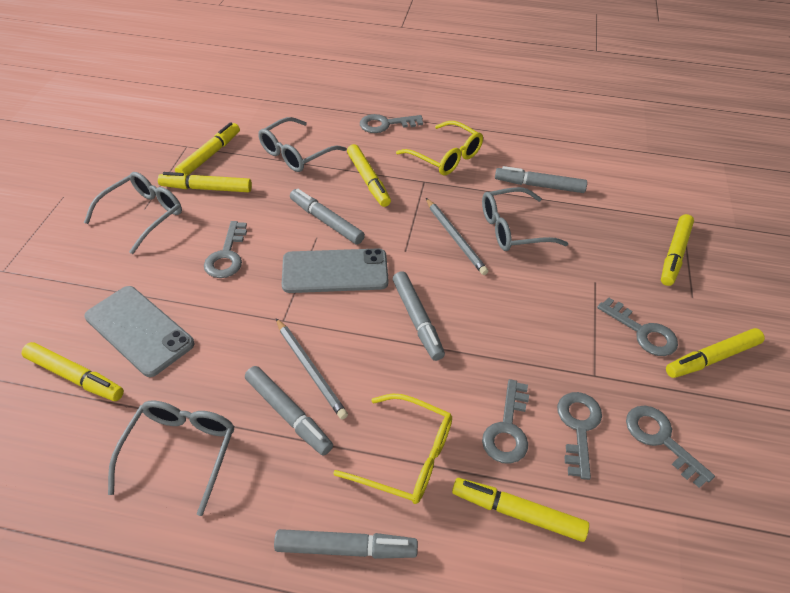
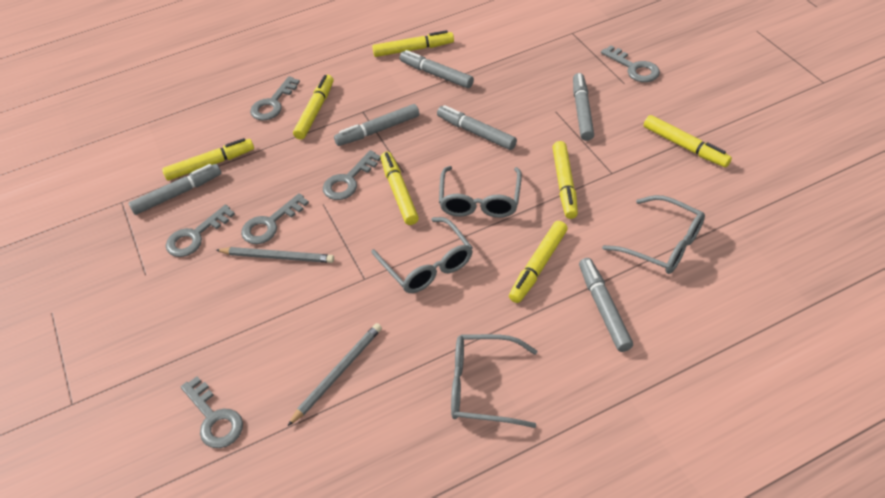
grey marker: [245,366,333,456] [274,529,418,559] [290,189,365,244] [393,271,445,361] [495,166,587,193] = 5 -> [129,164,221,215] [334,104,419,146] [400,50,474,88] [437,105,517,150] [573,73,594,141] [579,258,633,352] = 6
grey phone: [84,286,195,377] [282,248,389,293] = 2 -> none = 0
yellow glasses: [333,394,452,504] [396,121,483,176] = 2 -> none = 0

